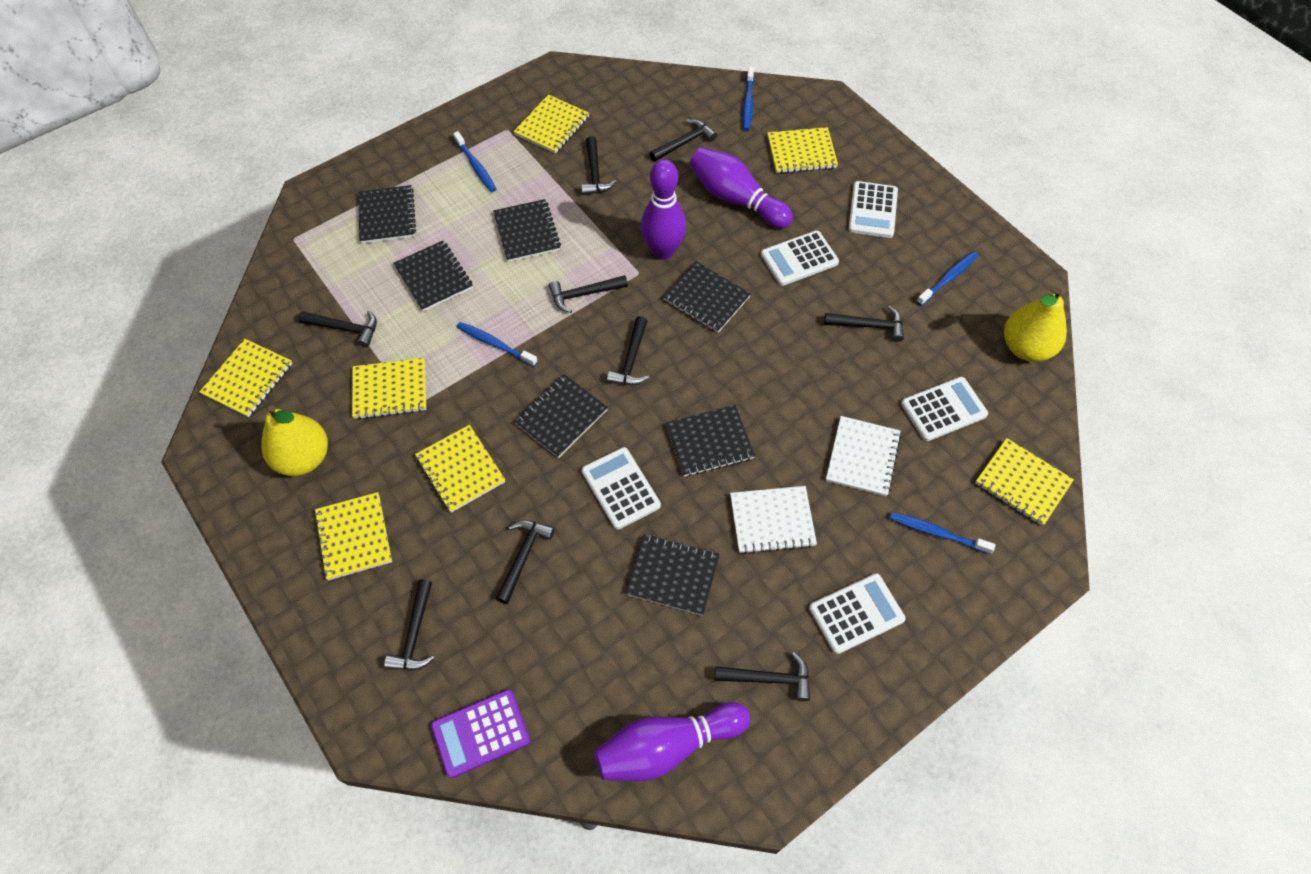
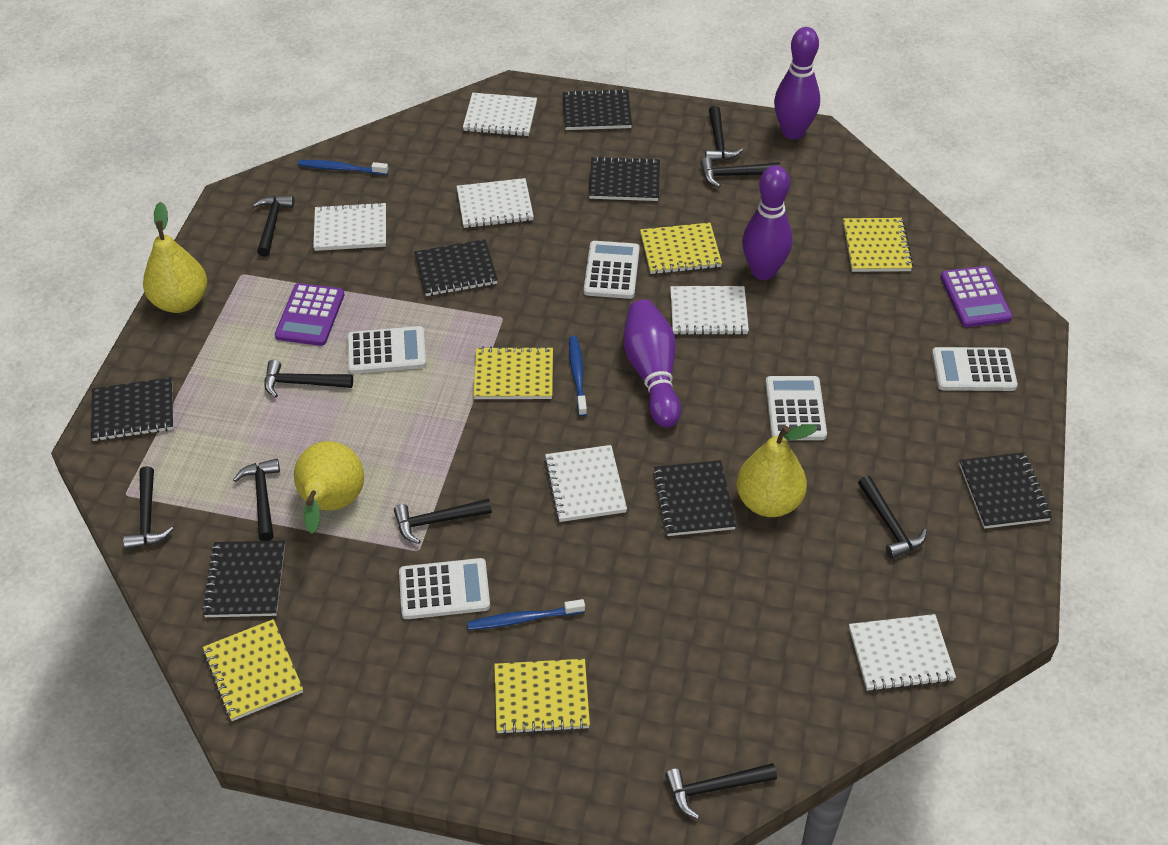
blue toothbrush: [453,131,496,192] [457,322,538,366] [742,67,754,131] [889,512,995,554] [917,251,978,306] = 5 -> [298,160,388,175] [467,599,585,630] [569,336,587,416] = 3
purple calculator: [431,689,530,778] = 1 -> [275,283,345,346] [940,266,1012,327] = 2
white notebook: [730,486,817,554] [826,416,901,496] = 2 -> [313,202,386,251] [457,178,534,228] [463,93,537,136] [544,445,627,522] [670,286,749,335] [849,614,956,692] = 6
yellow notebook: [199,339,292,417] [314,492,392,580] [352,358,426,419] [415,425,505,513] [513,94,589,154] [768,127,838,173] [975,438,1074,526] = 7 -> [203,619,303,721] [473,346,553,399] [494,659,590,735] [640,223,722,274] [843,218,913,272] = 5
yellow pear: [261,405,328,476] [1004,288,1067,362] = 2 -> [143,202,207,313] [294,441,364,534] [736,424,818,517] = 3

